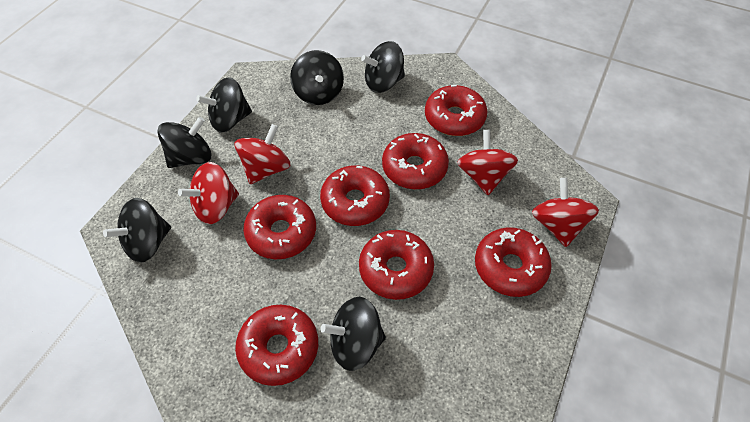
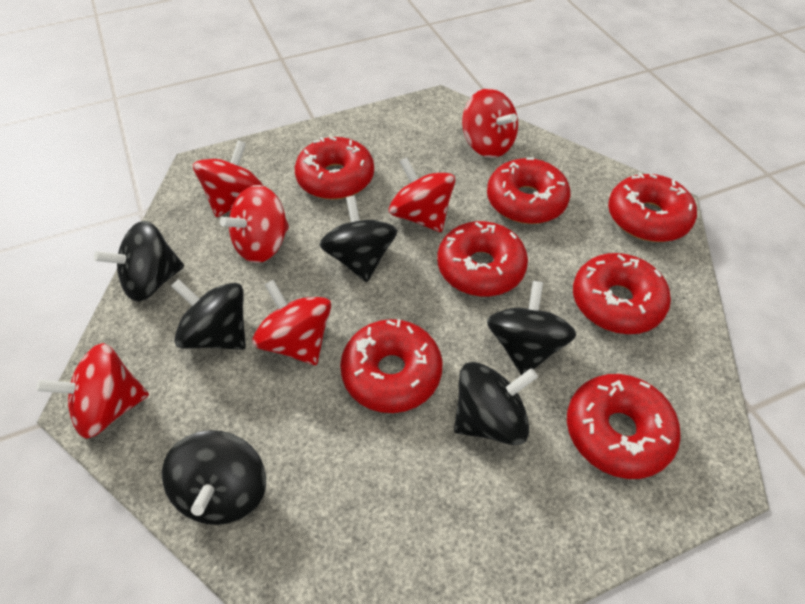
red spinning top: [178,162,239,224] [234,124,290,184] [457,130,518,195] [532,178,599,247] = 4 -> [37,343,149,439] [193,140,263,217] [220,185,289,263] [252,280,331,365] [389,157,455,232] [462,88,518,158] = 6

